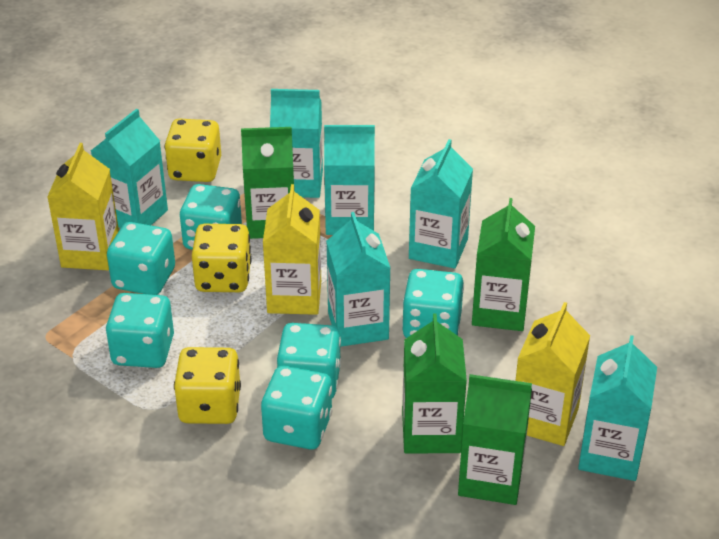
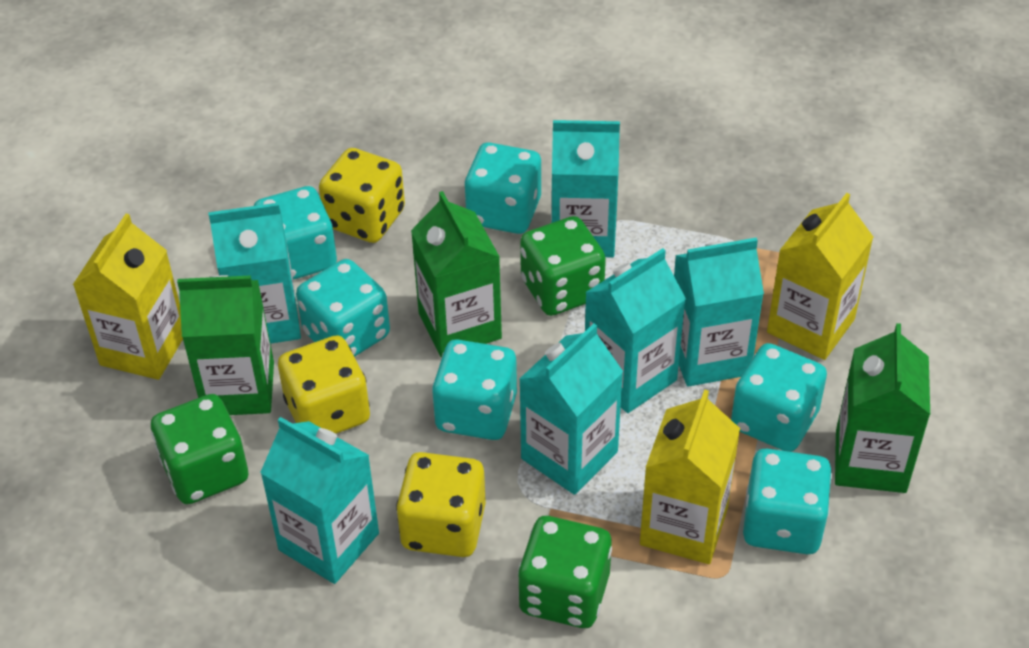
green carton: [241,127,295,239] [402,313,467,454] [458,374,532,505] [472,198,535,331] = 4 -> [177,275,274,415] [411,191,502,358] [835,323,930,493] = 3
green dice: none = 0 -> [151,394,248,504] [518,516,612,628] [520,216,606,316] = 3

